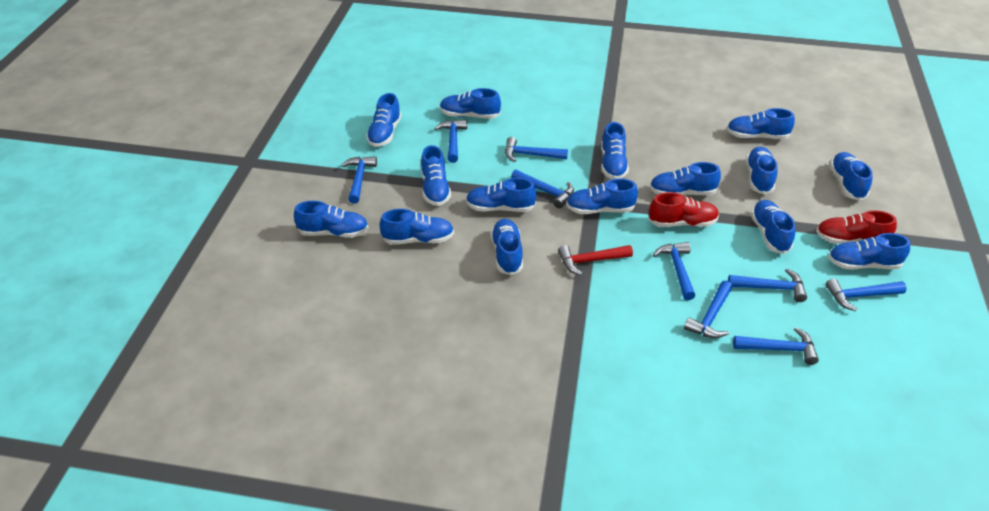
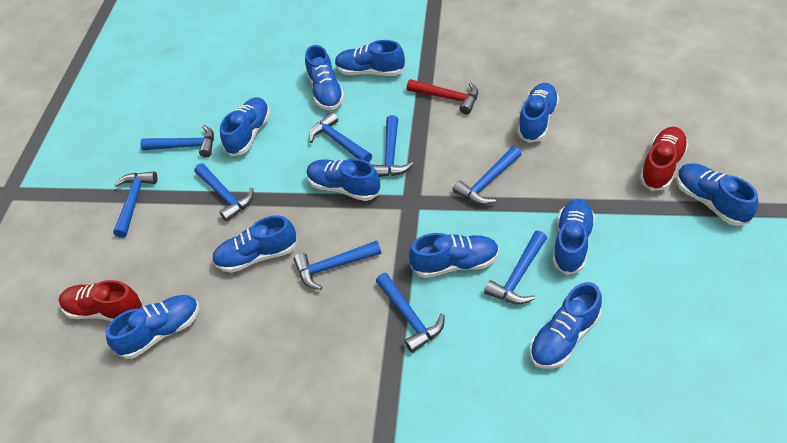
blue shoe: [294,201,368,238] [366,93,401,147] [379,209,454,245] [421,145,451,206] [440,88,501,119] [466,178,537,212] [491,219,523,275] [566,179,638,214] [601,122,629,179] [650,162,721,195] [727,108,795,139] [746,147,777,194] [751,200,795,254] [828,233,910,270] [830,152,873,201] = 15 -> [105,295,199,359] [212,215,297,273] [220,97,270,156] [305,45,345,110] [307,159,380,201] [335,40,405,76] [409,233,499,278] [518,83,559,143] [530,282,602,369] [552,199,595,275] [677,163,758,226] = 11

